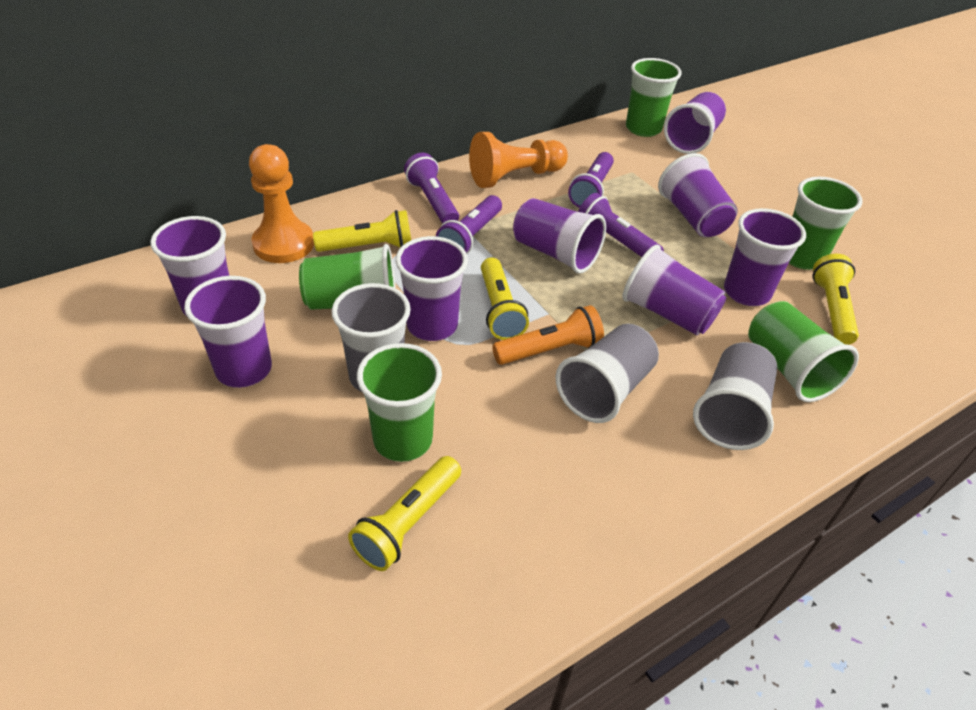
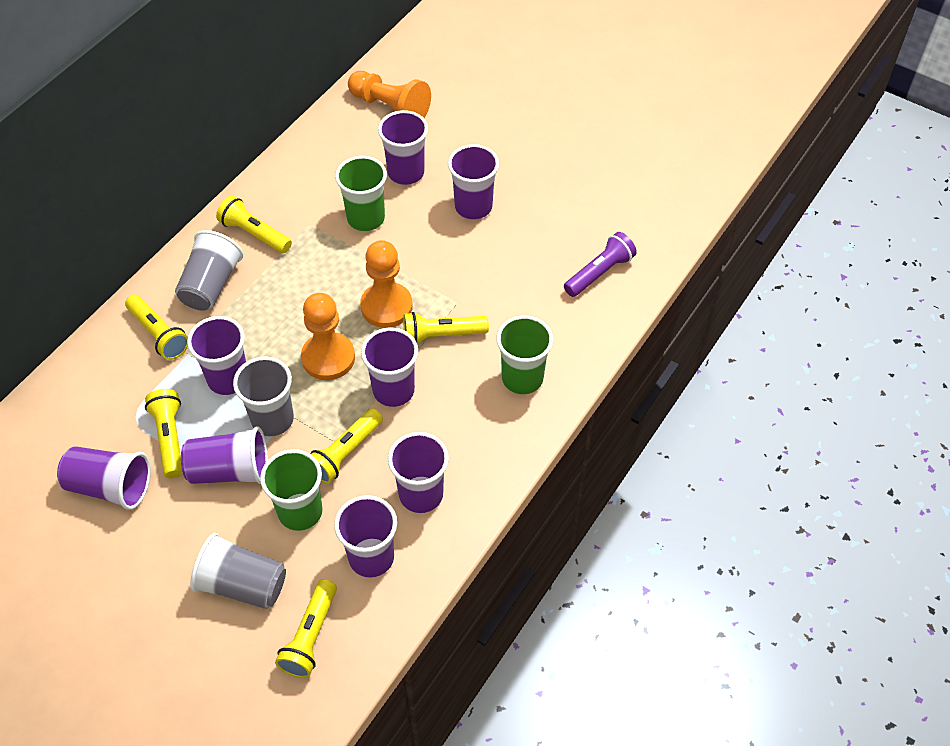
green cup: [299,244,396,310] [357,343,442,462] [626,58,682,137] [748,301,859,402] [789,177,863,270] = 5 -> [260,449,323,531] [335,156,387,231] [497,315,553,395] = 3
orange flashlight: [492,305,604,365] = 1 -> none = 0
orange pawn: [249,144,314,263] [469,132,568,188] = 2 -> [301,293,355,380] [348,71,431,118] [360,240,413,328] = 3
purple flashlight: [404,153,459,224] [436,195,502,254] [568,152,614,208] [578,193,664,257] = 4 -> [564,232,637,297] = 1
yellow flashlight: [313,210,411,252] [348,456,461,571] [481,258,529,340] [813,254,859,345] = 4 -> [125,295,188,360] [145,389,183,478] [216,196,292,254] [275,579,337,678] [311,408,383,484] [403,312,489,344] = 6

